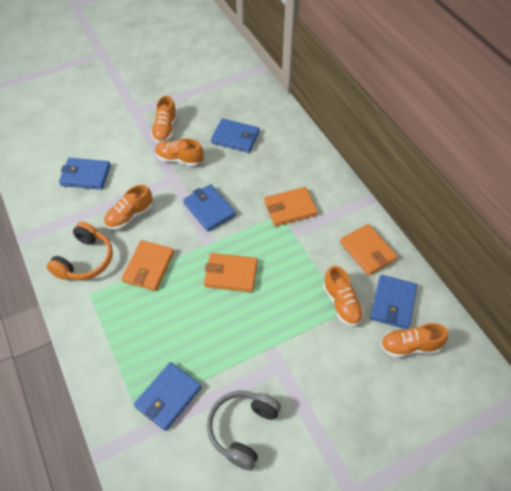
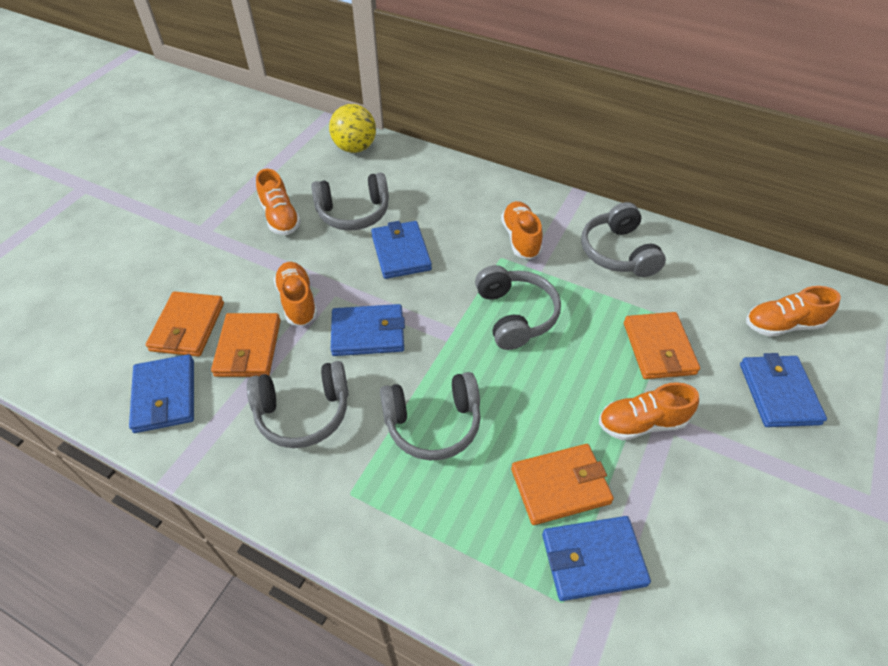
grey headphones: [207,391,281,470] = 1 -> [247,361,349,448] [311,173,389,231] [380,372,481,460] [475,265,561,350] [581,202,666,277] = 5
orange headphones: [47,222,113,280] = 1 -> none = 0
yellow ball: none = 0 -> [329,104,376,153] = 1

